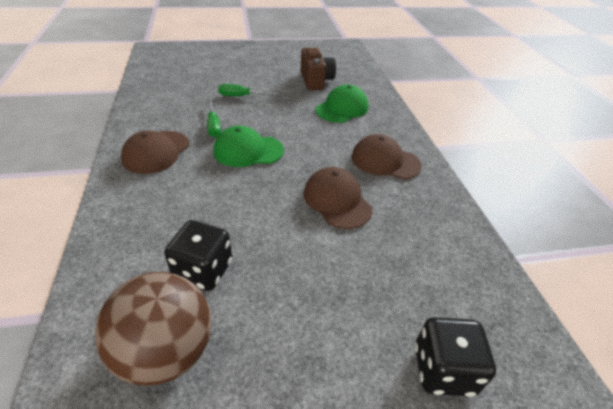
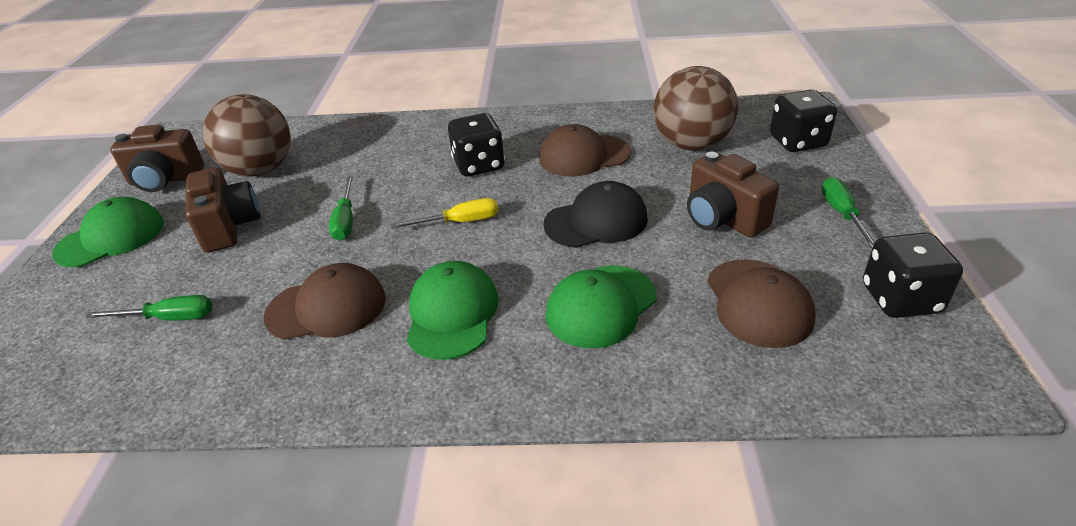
black cap: none = 0 -> [543,181,648,248] = 1
black dice: [164,220,232,291] [415,317,496,397] = 2 -> [448,113,505,177] [770,90,837,152] [863,232,963,318] = 3
brown ball: [95,272,211,386] = 1 -> [203,94,291,177] [654,66,738,150] = 2
brown camera: [300,48,336,90] = 1 -> [110,125,204,192] [185,168,260,253] [687,152,779,237] = 3
green cap: [213,126,284,167] [315,84,368,123] = 2 -> [52,197,164,267] [406,261,499,360] [546,266,657,348] = 3
green screwdriver: [207,99,221,138] [218,84,279,96] = 2 -> [85,295,213,321] [329,176,353,240] [822,177,875,248] = 3
yellow screwdriver: none = 0 -> [391,198,499,229] = 1

